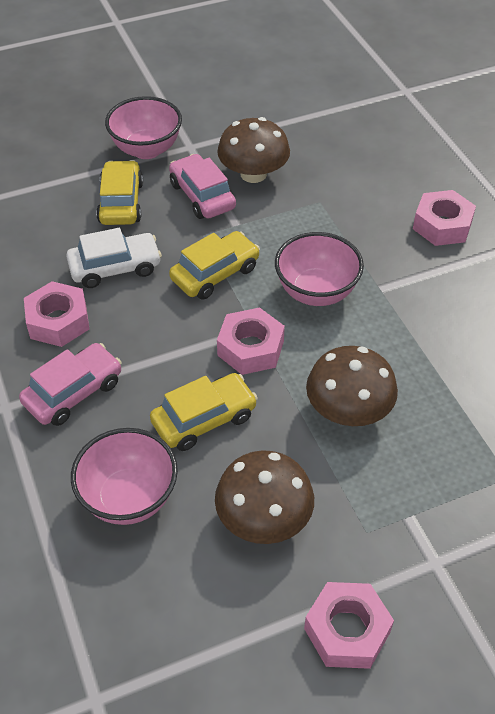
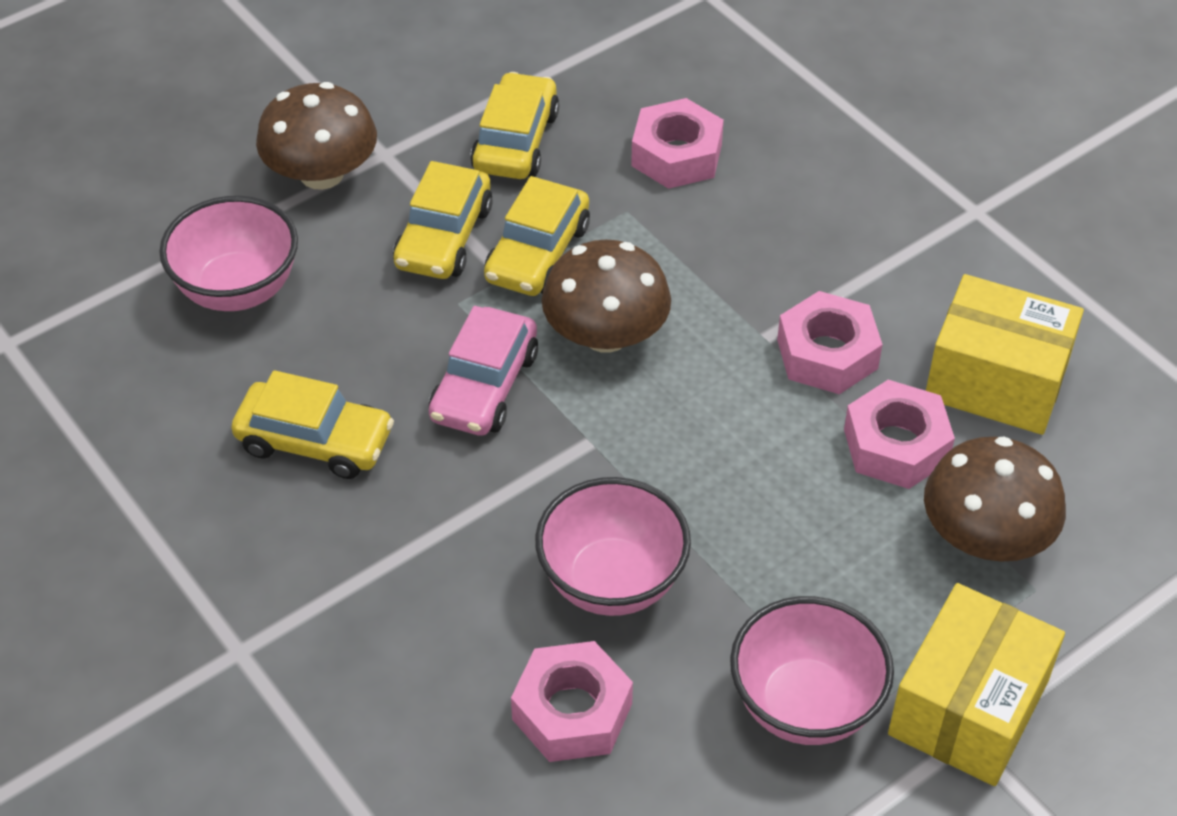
pink car: [19,343,122,426] [169,154,236,219] = 2 -> [429,306,538,436] = 1
white car: [66,228,162,288] = 1 -> none = 0
yellow box: none = 0 -> [888,583,1065,786] [926,274,1084,435] = 2
yellow car: [96,160,143,225] [150,373,258,451] [169,231,260,300] = 3 -> [231,370,394,479] [393,161,493,279] [470,72,559,179] [484,176,590,296] = 4

